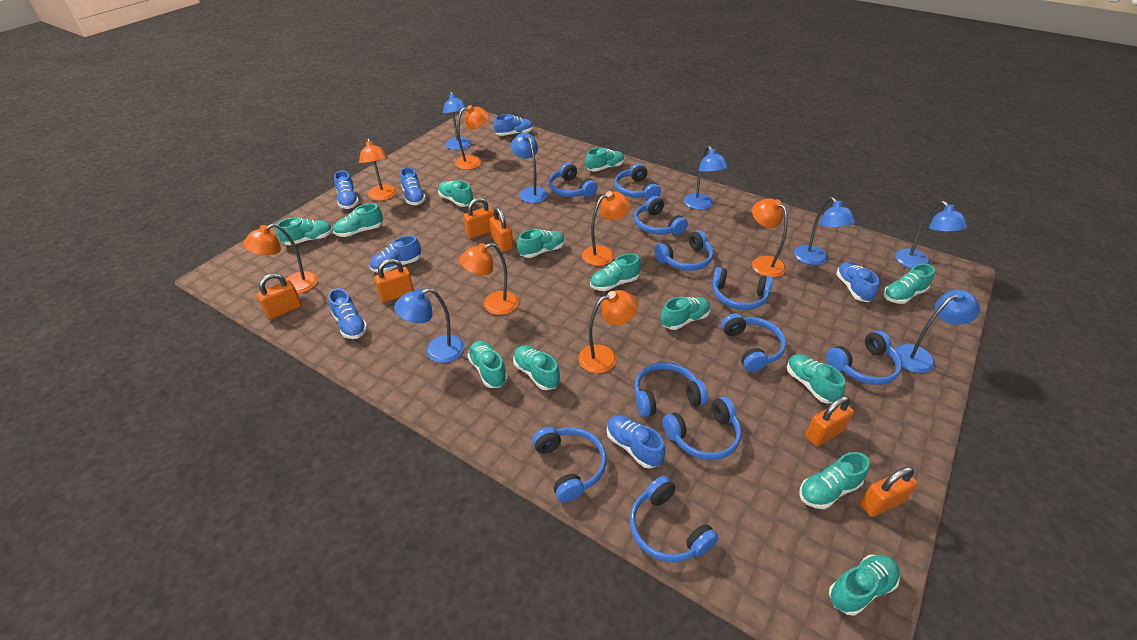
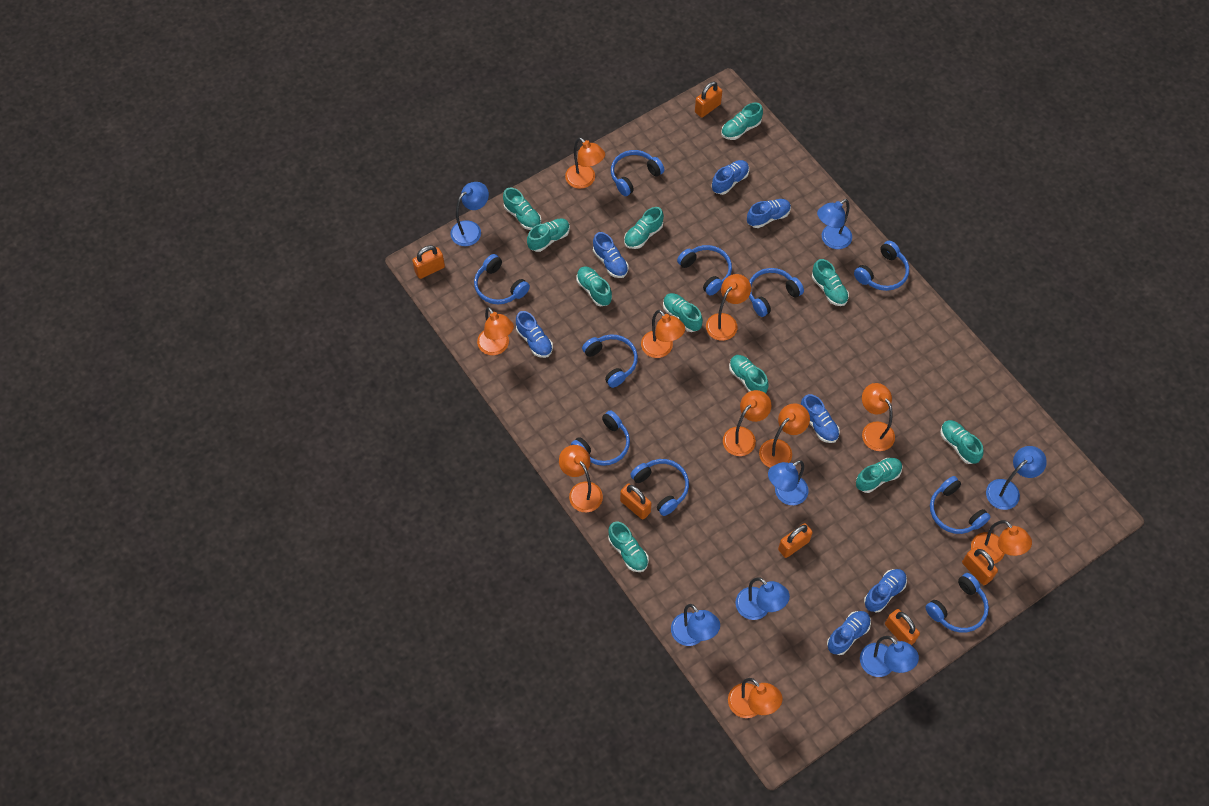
blue headphones: [532,427,607,502] [549,163,598,197] [614,163,661,200] [630,476,719,562] [634,196,688,235] [634,362,708,417] [654,230,713,271] [663,397,742,460] [712,267,773,310] [721,313,786,372] [826,331,902,385] = 11 -> [474,254,530,304] [571,410,630,466] [582,334,638,388] [611,150,664,196] [630,459,689,516] [677,245,732,296] [749,268,804,317] [854,241,909,291] [925,573,989,633] [930,476,991,534] = 10
orange lamp: [243,223,318,294] [359,138,397,201] [455,105,489,170] [459,243,519,315] [578,290,638,373] [582,191,631,266] [752,198,788,277] = 7 -> [477,307,514,355] [559,445,603,512] [565,137,605,189] [641,310,685,358] [706,274,751,341] [723,390,772,456] [728,678,783,718] [759,403,810,468] [862,383,895,451] [971,520,1032,564] = 10
turquoise shoe: [276,217,333,245] [333,204,383,237] [438,180,473,207] [467,341,508,388] [513,345,560,390] [517,229,565,258] [585,148,625,172] [590,253,641,291] [661,297,711,330] [787,354,845,403] [799,452,870,510] [829,555,900,616] [883,264,935,304] = 13 -> [503,188,541,230] [527,218,570,252] [576,267,612,306] [608,522,649,572] [624,207,664,249] [663,293,703,332] [721,103,763,140] [729,355,769,393] [812,259,849,306] [856,458,902,493] [940,420,984,464] = 11

